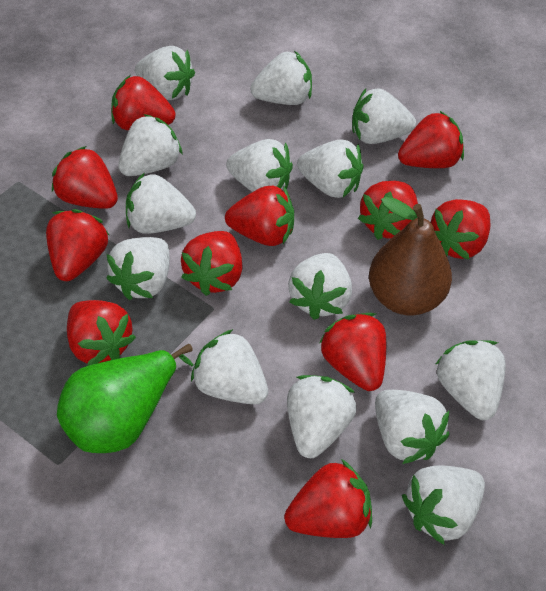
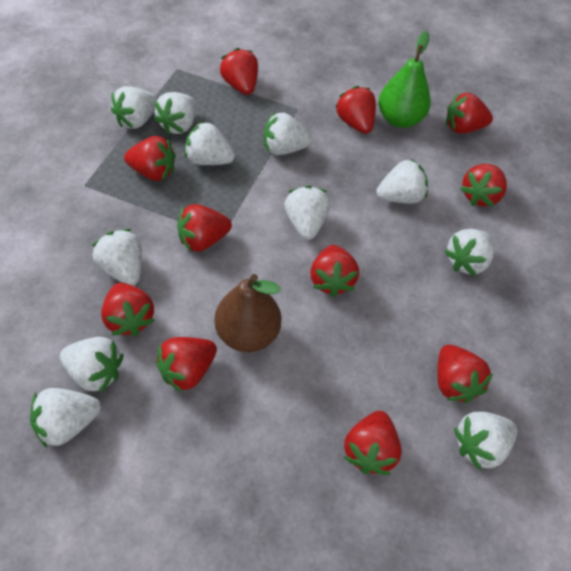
white strawberry: [106,237,170,300] [118,114,183,176] [126,173,196,234] [135,46,195,100] [191,329,268,404] [226,139,293,192] [250,51,312,105] [287,375,357,458] [288,253,352,320] [297,139,364,198] [352,88,416,144] [375,390,450,464] [402,465,485,545] [436,340,506,420] = 14 -> [30,388,101,448] [60,337,123,393] [92,229,142,285] [111,86,158,129] [154,92,196,135] [185,121,235,165] [263,112,312,155] [284,185,330,240] [376,159,428,204] [444,229,494,276] [454,412,517,471] = 11

